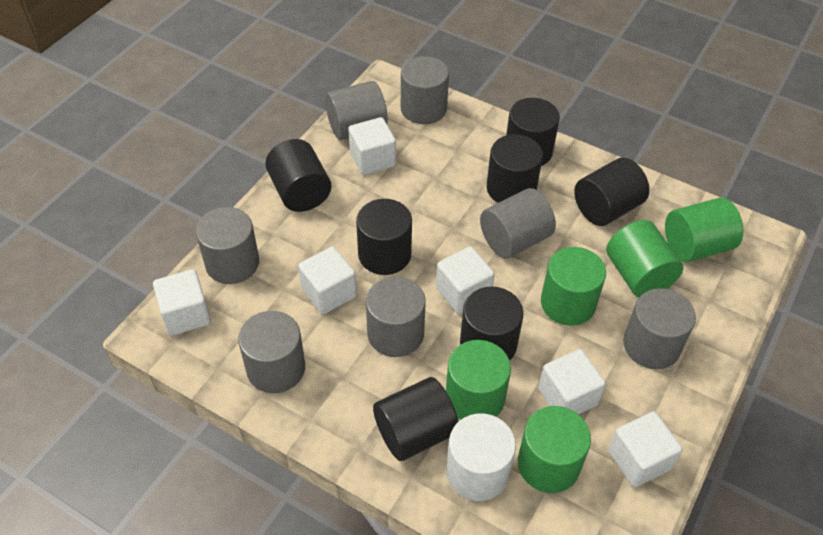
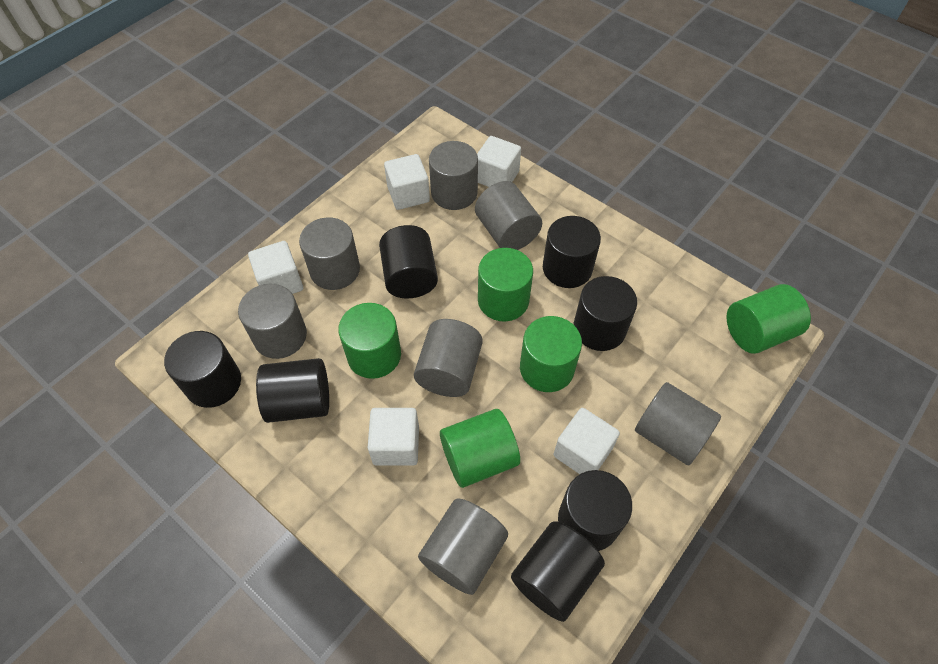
white cube: [153,269,211,336] [298,246,357,314] [348,117,396,175] [436,246,495,314] [538,349,606,414] [608,412,682,487] = 6 -> [248,241,303,294] [368,408,419,466] [384,154,430,210] [477,136,521,187] [554,408,620,474] = 5
white cylinder: [446,413,516,501] = 1 -> none = 0

